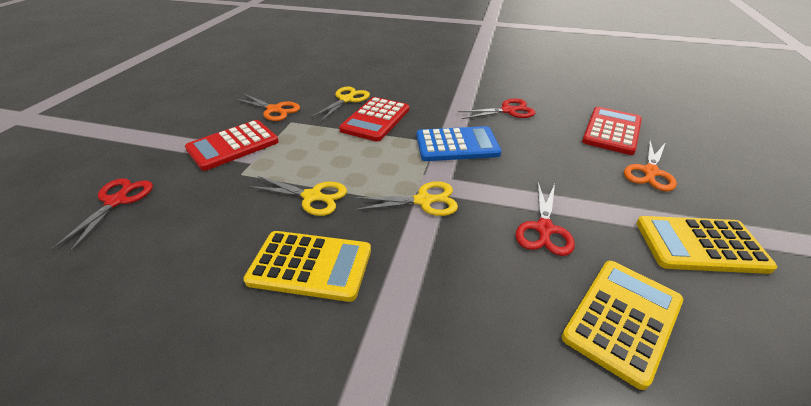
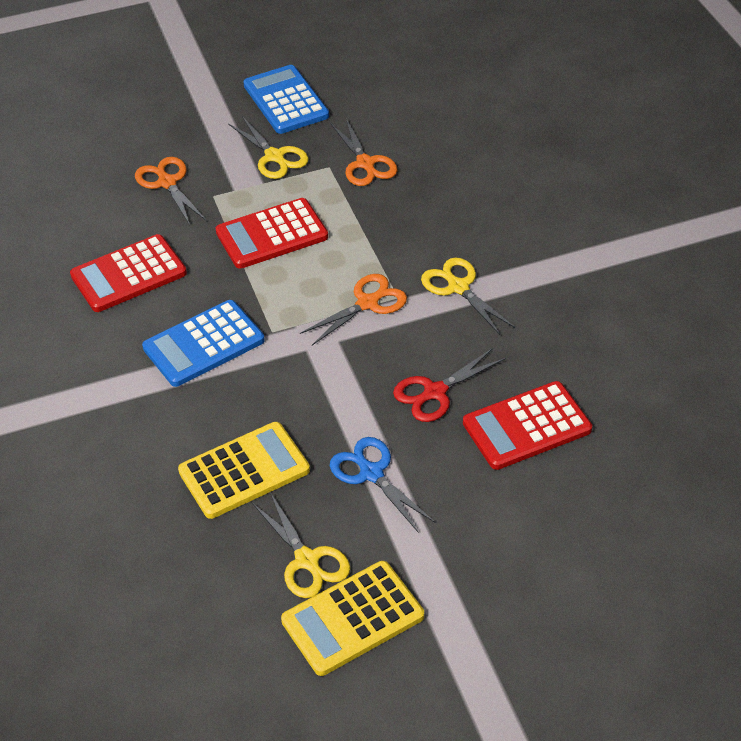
blue calculator: [416,126,501,161] = 1 -> [142,300,265,387] [243,65,329,134] = 2
blue scissors: none = 0 -> [330,437,435,533] = 1
orange scissors: [235,93,300,121] [624,141,677,191] = 2 -> [135,157,206,225] [300,274,407,345] [331,118,397,186] = 3
red scissors: [50,178,153,254] [458,98,535,119] [516,182,575,256] = 3 -> [393,348,506,422] = 1
yellow calculator: [243,231,371,302] [561,261,683,390] [636,216,777,274] = 3 -> [178,422,310,519] [281,561,424,676] = 2

